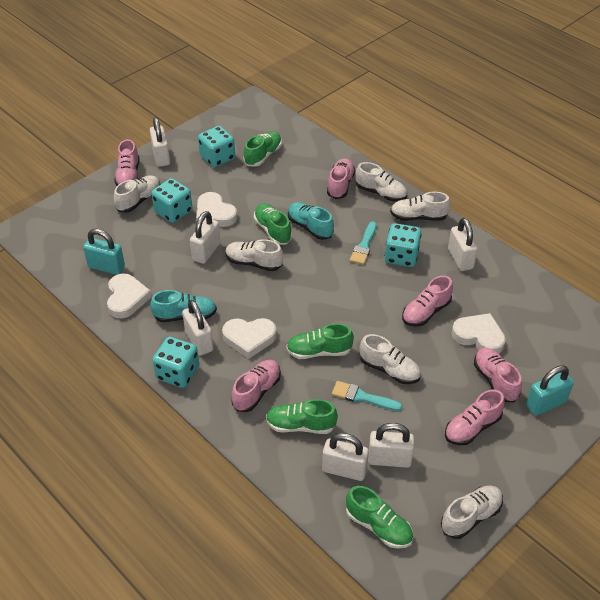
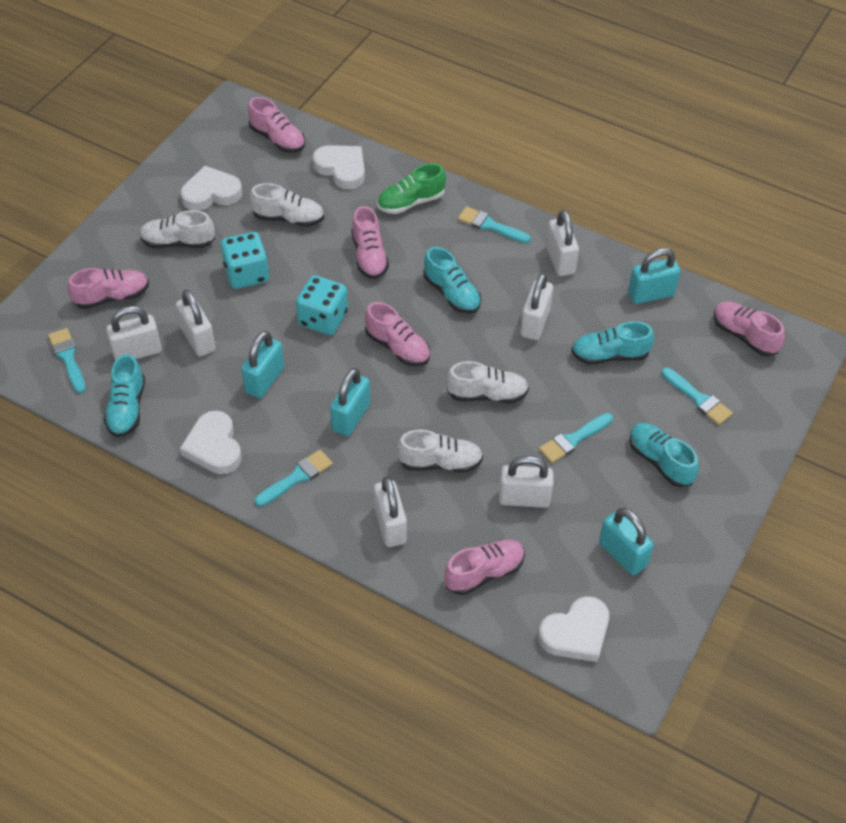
green shoe: [244,131,282,167] [254,203,292,245] [266,399,338,434] [286,323,354,359] [346,486,413,549] = 5 -> [377,163,446,214] = 1
turquoise brush: [332,381,402,411] [350,221,376,265] = 2 -> [48,328,86,393] [254,450,333,507] [458,206,531,243] [539,413,613,463] [661,367,733,425] = 5
turquoise dice: [151,178,193,223] [153,336,199,388] [198,126,235,168] [385,223,421,267] = 4 -> [221,232,269,289] [296,275,348,335] = 2
turquoise padlock: [83,229,125,275] [526,365,574,416] = 2 -> [241,331,284,398] [330,368,370,436] [599,508,654,575] [628,248,681,304] = 4
turquoise shoe: [150,290,217,322] [288,202,334,240] = 2 -> [104,354,145,437] [423,247,481,314] [571,321,654,364] [629,423,699,487] = 4
white shoe: [114,175,160,213] [225,239,283,271] [355,162,407,202] [360,334,421,384] [390,192,450,221] [441,486,503,539] = 6 -> [139,210,215,248] [250,183,324,227] [397,429,483,473] [446,361,529,403] = 4

